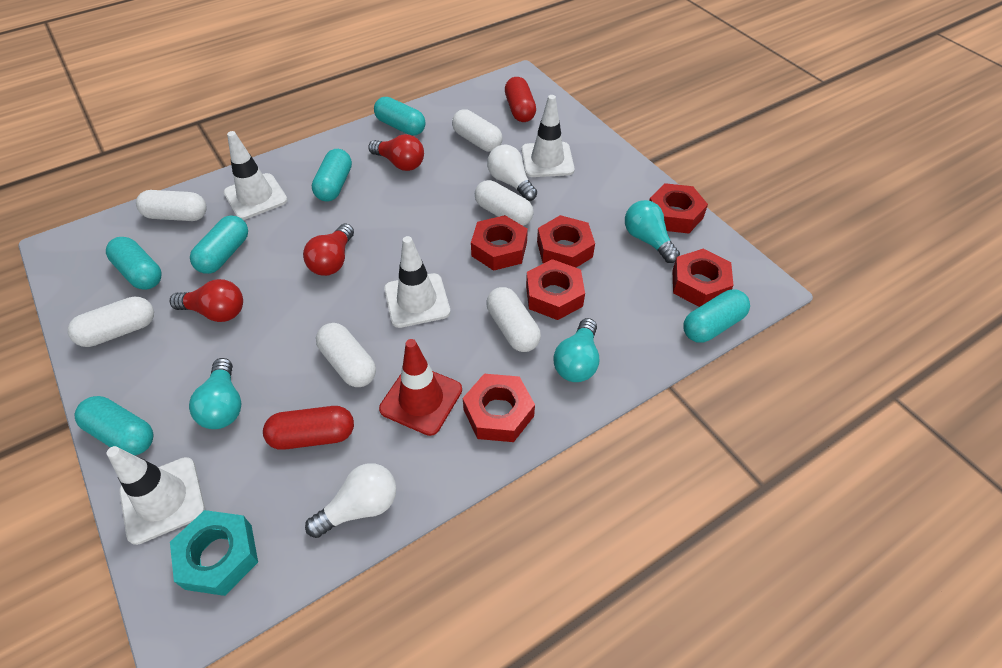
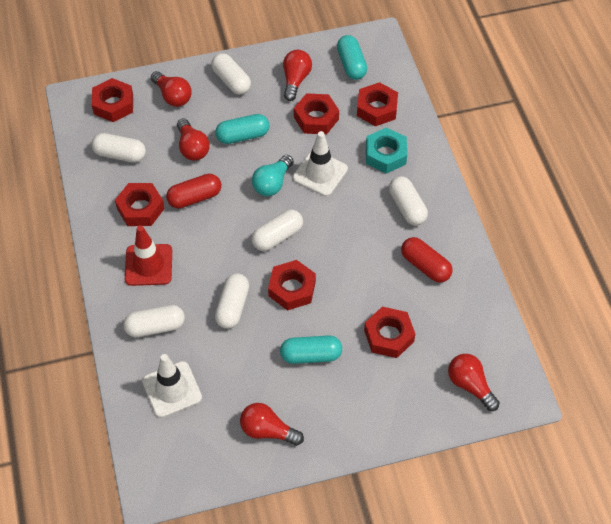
red light bulb: [170,279,243,322] [303,224,354,276] [368,134,424,171] = 3 -> [151,71,191,107] [177,118,210,161] [240,403,304,446] [283,50,312,101] [448,354,500,411] = 5
turquoise capsule: [74,396,153,456] [106,237,161,290] [190,215,248,274] [312,149,352,201] [374,97,426,136] [683,289,750,343] = 6 -> [215,114,269,144] [280,335,342,364] [337,35,367,80] = 3
turquoise light bulb: [189,358,241,429] [553,318,599,382] [625,200,680,263] = 3 -> [252,155,293,196] = 1
white light bulb: [305,463,396,538] [487,144,537,201] = 2 -> none = 0
white traffic cone: [107,446,205,545] [224,131,288,220] [384,236,450,328] [521,95,574,177] = 4 -> [142,354,202,418] [293,131,348,196] = 2

